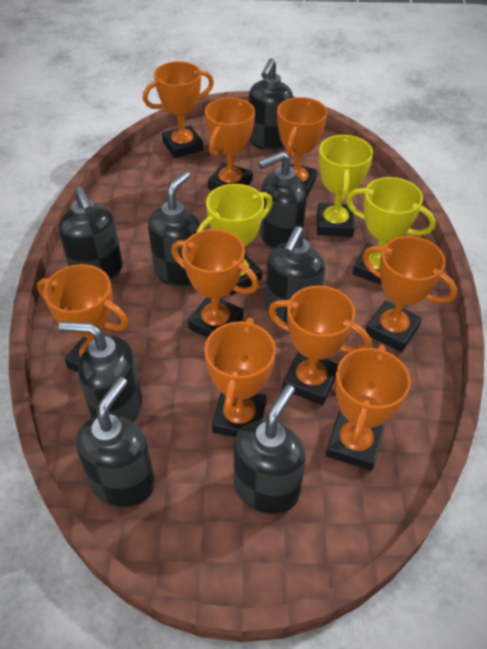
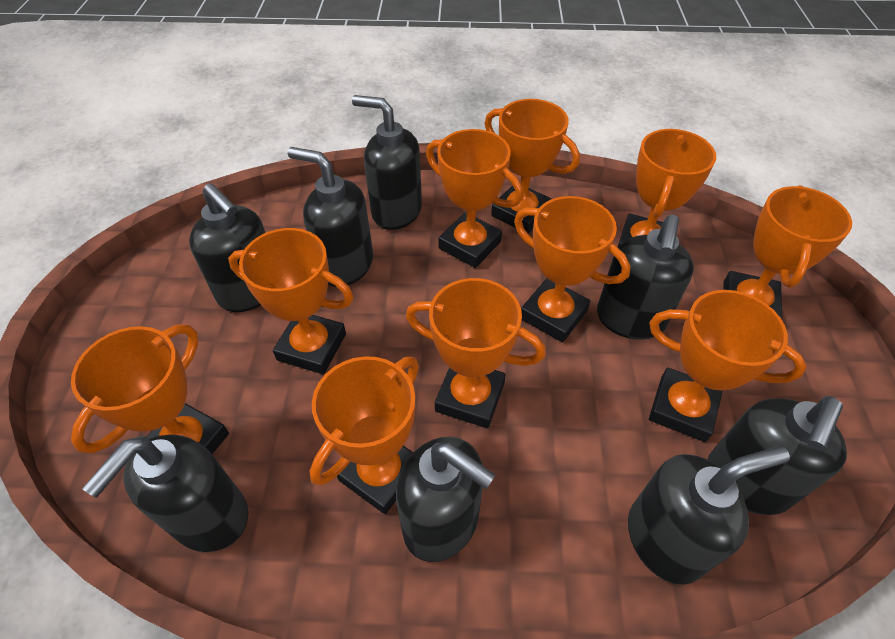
orange trophy: [37,264,128,372] [143,61,214,158] [171,229,259,338] [204,318,276,437] [205,97,255,191] [268,285,371,405] [277,97,327,197] [326,345,411,471] [363,236,457,352] = 9 -> [71,324,229,454] [228,228,354,374] [310,356,419,514] [406,278,546,428] [426,129,523,268] [485,99,580,233] [514,196,631,342] [618,129,716,247] [649,290,807,442] [723,185,852,319] = 10
yellow trophy: [196,184,273,295] [317,135,373,237] [346,177,436,285] = 3 -> none = 0

